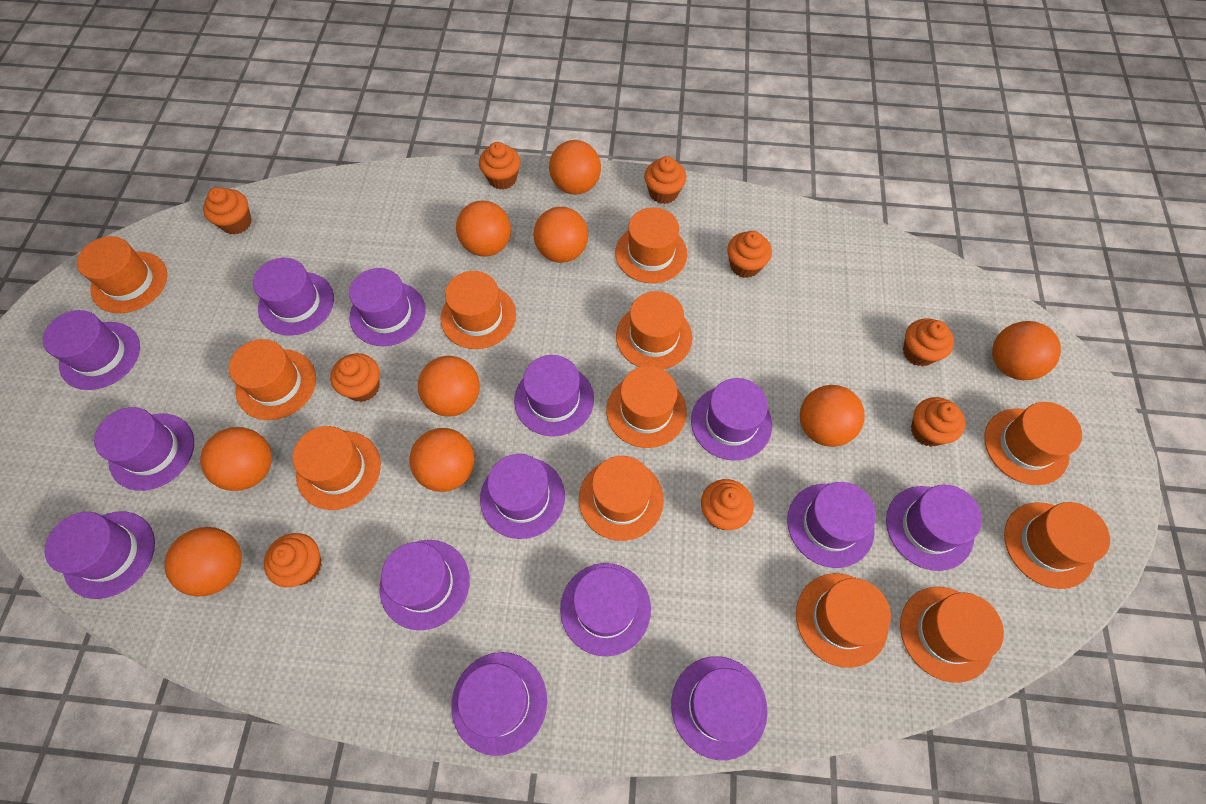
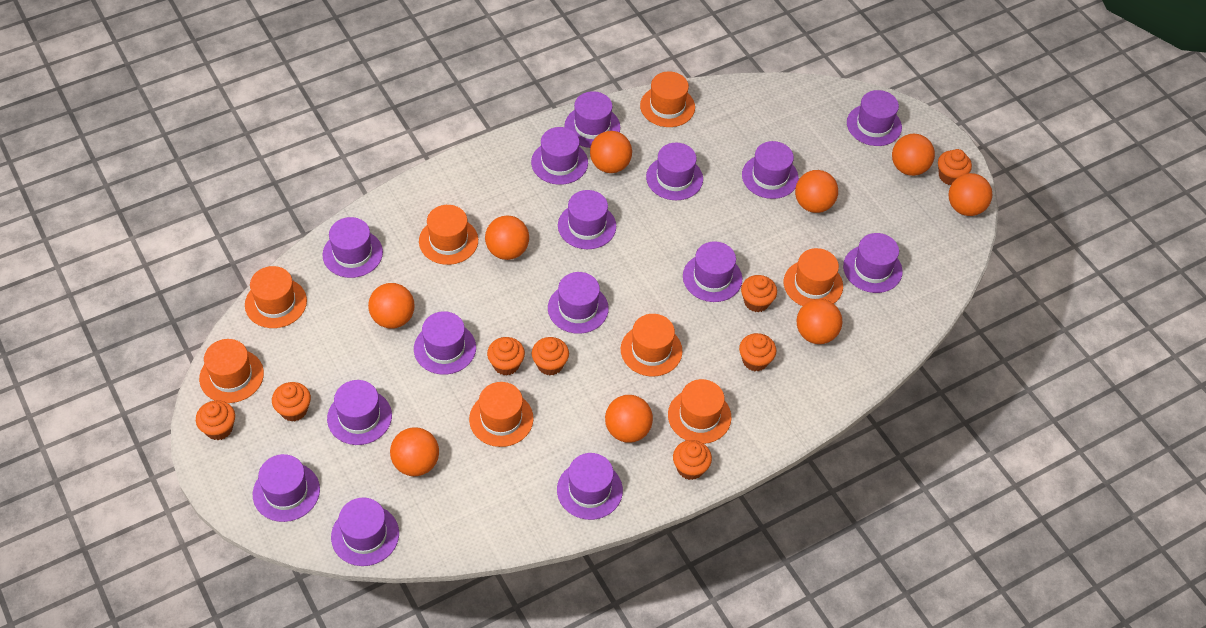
orange cupcake: [203,187,252,235] [264,533,322,587] [330,353,380,402] [479,142,520,190] [644,156,686,204] [701,479,754,530] [727,231,772,278] [903,318,954,367] [911,397,965,447] = 9 -> [196,400,235,440] [272,382,311,422] [487,337,525,375] [532,337,569,376] [673,440,712,480] [739,333,776,371] [741,275,777,312] [938,149,972,185] = 8
orange hat: [77,236,167,313] [229,339,316,420] [292,426,381,510] [441,271,516,349] [579,456,664,541] [606,366,687,448] [615,207,687,283] [616,291,693,370] [796,573,891,668] [900,587,1004,683] [984,402,1082,485] [1004,502,1110,589] = 12 -> [199,339,264,403] [245,266,307,328] [419,205,478,265] [469,382,534,447] [621,314,682,376] [640,71,695,127] [668,379,731,444] [784,248,843,306] = 8
purple hat: [43,310,140,390] [44,512,155,599] [94,407,194,491] [253,258,334,335] [349,268,425,346] [380,540,470,630] [451,652,547,756] [480,454,565,539] [514,355,594,436] [560,563,651,656] [671,656,768,760] [691,378,772,461] [787,482,876,568] [886,484,982,571] = 14 -> [253,454,320,522] [322,217,383,278] [327,380,392,445] [331,498,399,566] [414,311,476,375] [531,127,588,185] [548,272,609,334] [557,453,623,520] [558,190,616,249] [564,91,620,148] [646,143,703,200] [683,241,742,302] [742,141,799,199] [843,233,903,293] [847,90,902,146] = 15

